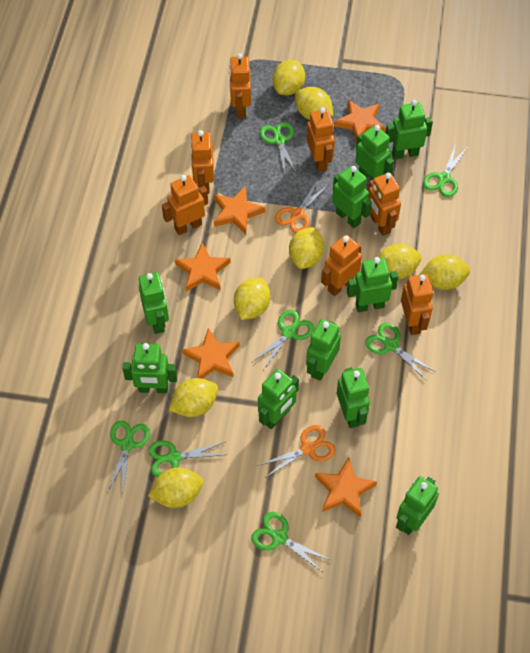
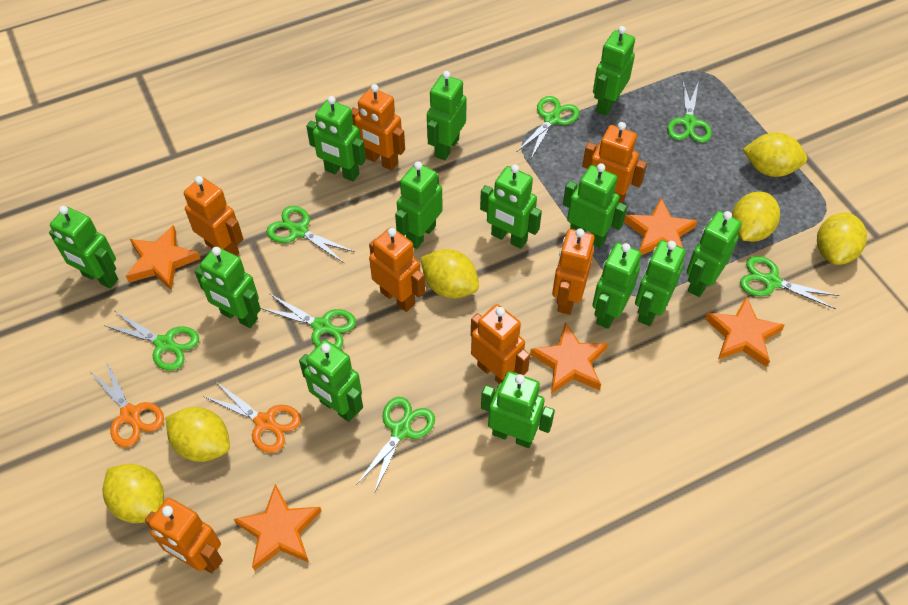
green robot: [122,343,177,394] [139,272,169,334] [258,369,299,429] [306,319,341,381] [332,166,372,228] [337,368,370,428] [347,257,399,312] [355,125,394,180] [386,100,433,159] [396,476,439,535] = 10 -> [49,206,118,288] [195,246,261,328] [299,340,363,422] [306,96,366,182] [395,161,443,249] [427,71,467,160] [480,164,542,249] [481,371,555,448] [563,163,627,248] [592,242,641,329] [593,26,635,116] [635,240,686,326] [686,211,742,297] = 13
yellow lemon: [148,468,203,508] [169,378,218,417] [234,277,270,320] [272,60,305,95] [289,227,324,269] [295,87,333,120] [378,244,422,279] [419,254,470,290] = 8 -> [103,464,164,523] [166,407,230,462] [421,249,479,298] [732,192,780,242] [743,132,807,177] [817,213,867,265] = 6

